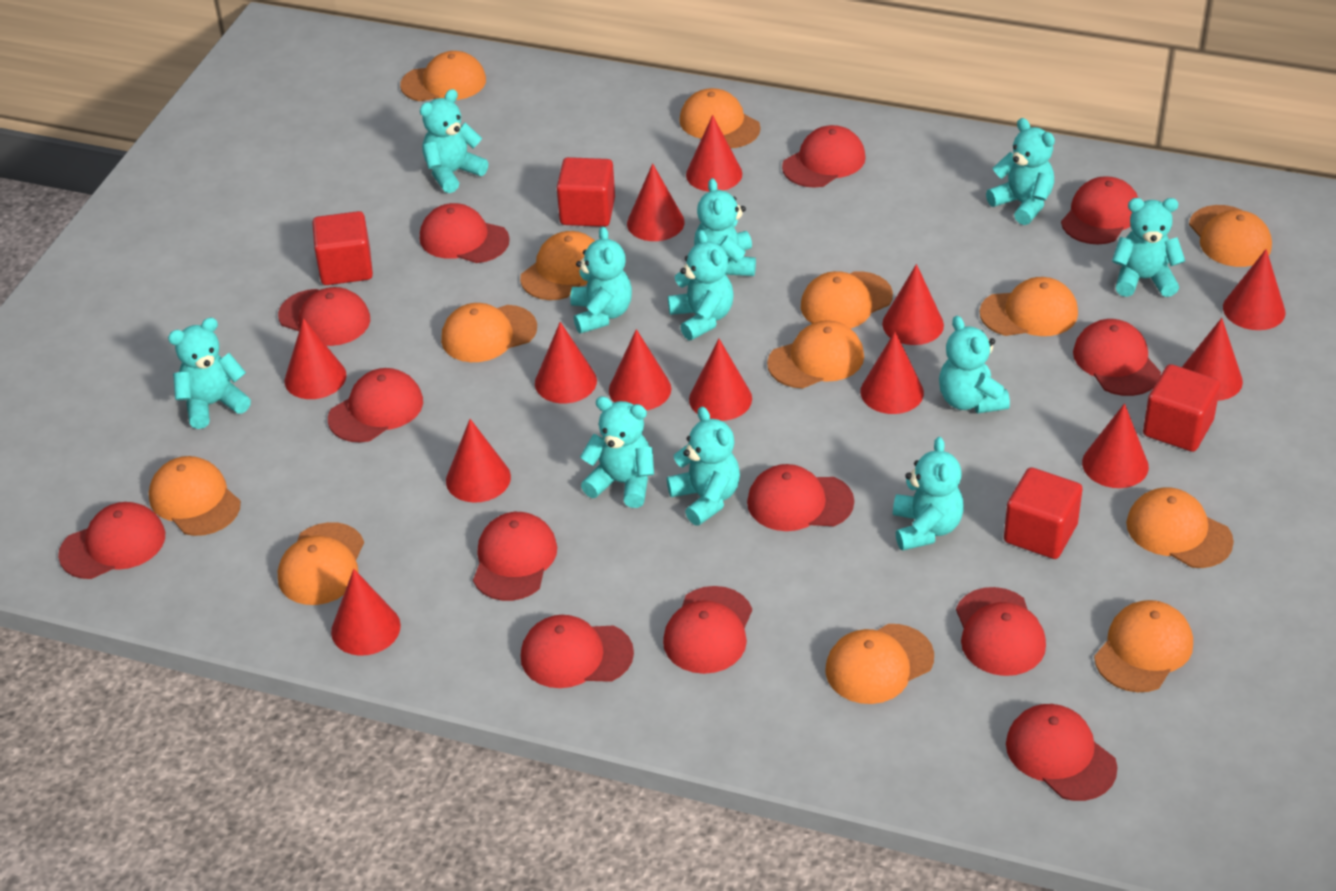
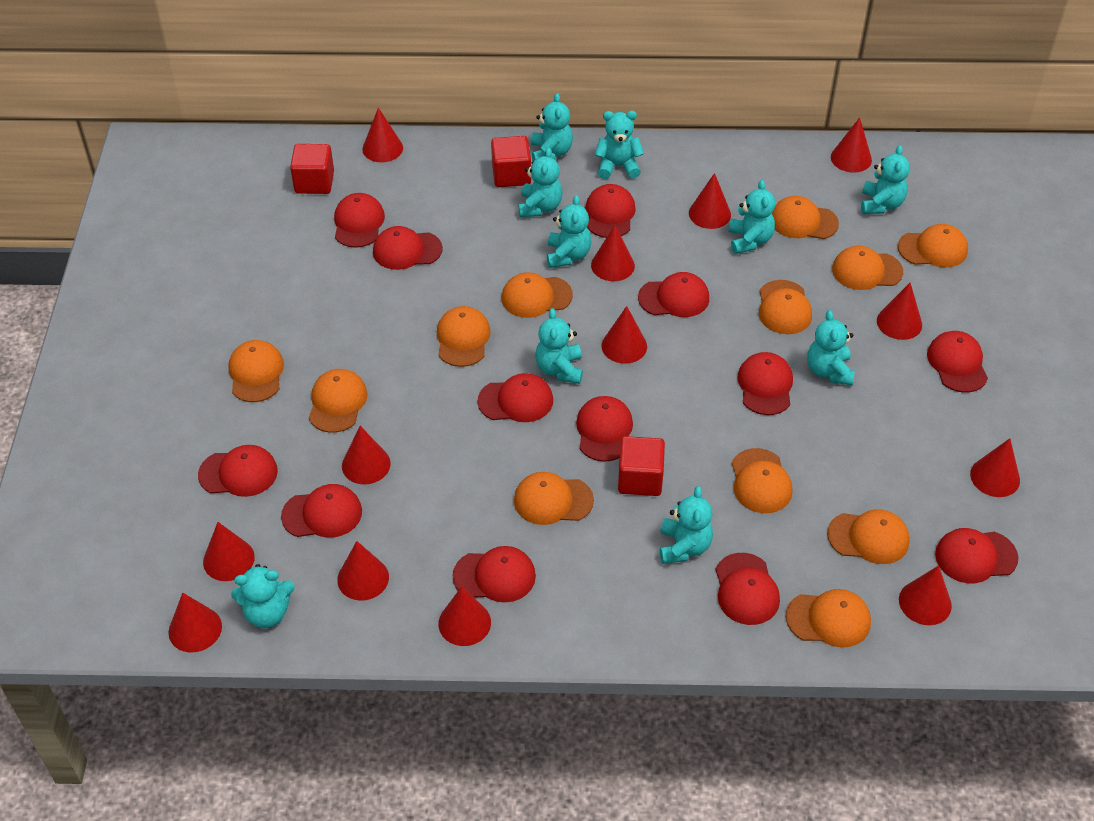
orange cap: [149,456,241,536] [278,522,364,605] [400,51,486,101] [441,303,537,362] [520,231,595,300] [679,88,760,148] [767,320,864,388] [801,271,893,329] [825,624,934,704] [980,277,1078,336] [1094,600,1193,692] [1126,487,1234,568] [1189,205,1272,267] = 13 -> [228,340,284,402] [309,369,368,433] [437,306,491,367] [501,272,573,318] [514,472,594,525] [732,448,793,513] [759,280,812,334] [772,196,839,239] [786,589,871,648] [827,509,910,564] [832,246,903,290] [898,224,968,268] = 12
red cube: [312,211,373,285] [557,157,615,227] [1004,467,1083,559] [1143,364,1220,452] = 4 -> [290,144,334,194] [491,136,531,187] [618,436,665,496] = 3
turquoise teddy bear: [168,318,251,429] [420,89,488,193] [570,226,632,334] [580,396,654,508] [667,407,740,526] [668,230,733,340] [694,178,756,276] [893,437,964,551] [939,316,1010,413] [986,118,1055,225] [1112,198,1185,297] = 11 -> [231,564,295,628] [519,148,562,217] [531,93,573,161] [535,308,583,384] [547,195,592,268] [595,111,644,179] [660,486,713,564] [729,180,775,254] [807,310,855,385] [861,145,910,214] = 10

